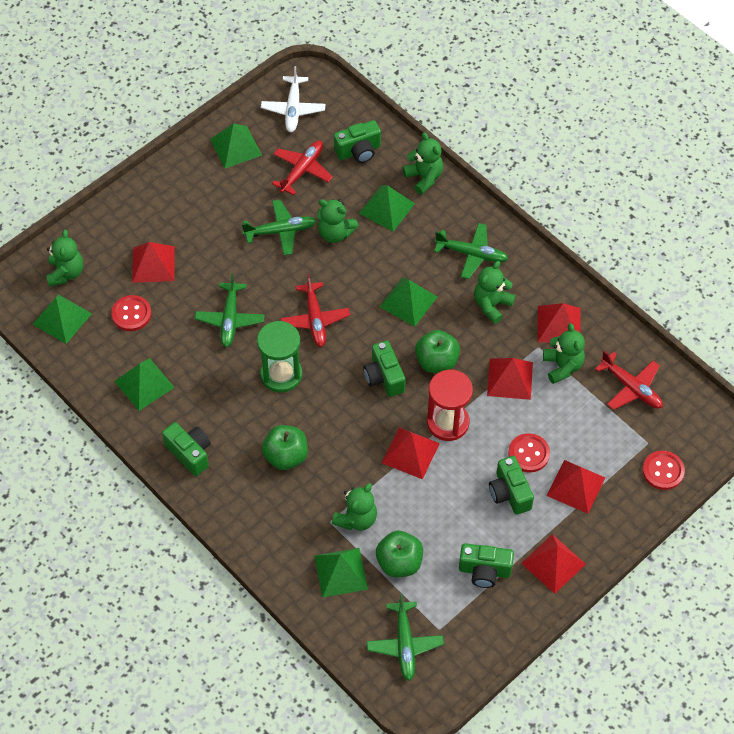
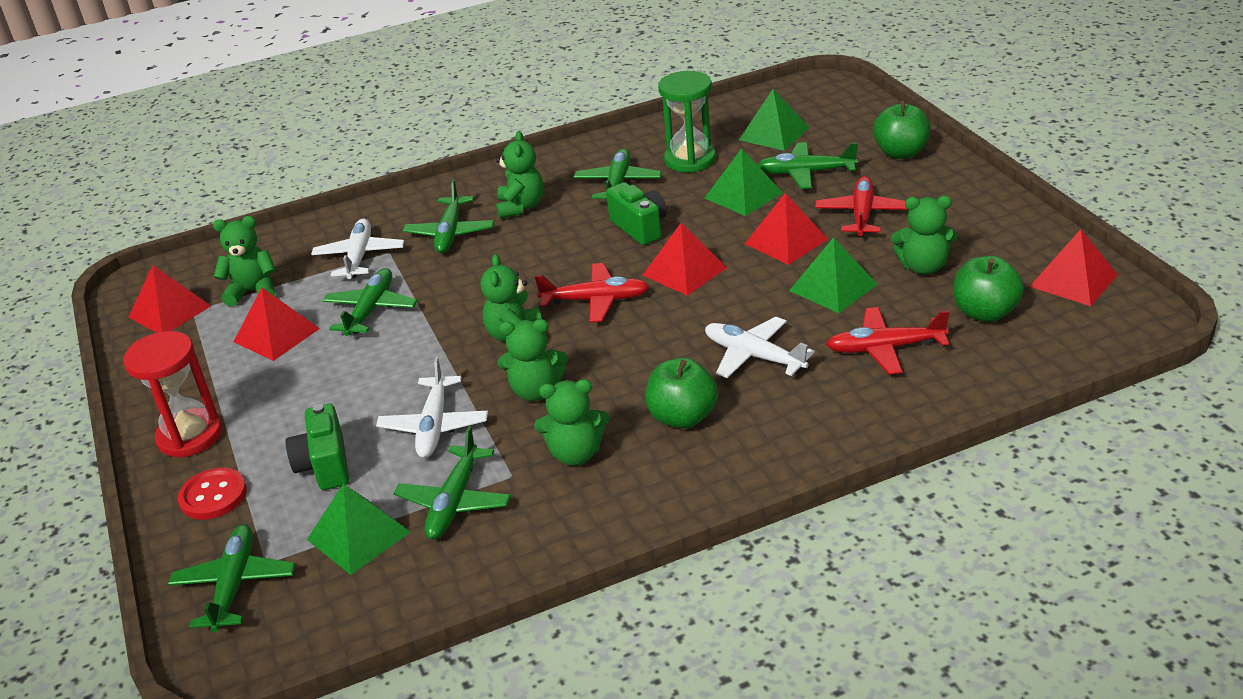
green camera: [162,422,211,476] [334,120,381,163] [363,341,406,397] [459,543,514,588] [489,456,534,515] = 5 -> [285,404,349,490] [606,182,667,245] = 2
green plane: [195,273,264,347] [242,199,317,255] [367,593,444,681] [434,223,508,279] = 4 -> [168,524,295,632] [322,268,418,336] [394,426,511,539] [403,179,494,253] [574,148,662,199] [758,142,858,189] = 6
green pyramid: [32,294,92,344] [114,358,175,411] [210,123,262,168] [315,548,368,598] [359,185,415,231] [379,277,437,327] = 6 -> [307,484,411,575] [705,148,783,216] [739,89,810,151] [789,237,877,313] = 4
red button: [111,295,151,331] [508,433,550,472] [642,451,685,490] = 3 -> [178,468,247,520] = 1
red pyramid: [132,242,175,283] [382,427,440,479] [487,358,533,400] [521,534,586,594] [537,303,580,343] [547,460,605,514] = 6 -> [128,265,211,333] [234,288,320,361] [643,223,727,296] [745,193,828,265] [1029,229,1118,306] = 5
white plane: [261,66,326,132] = 1 -> [311,218,404,279] [376,357,488,458] [705,317,815,378] = 3

